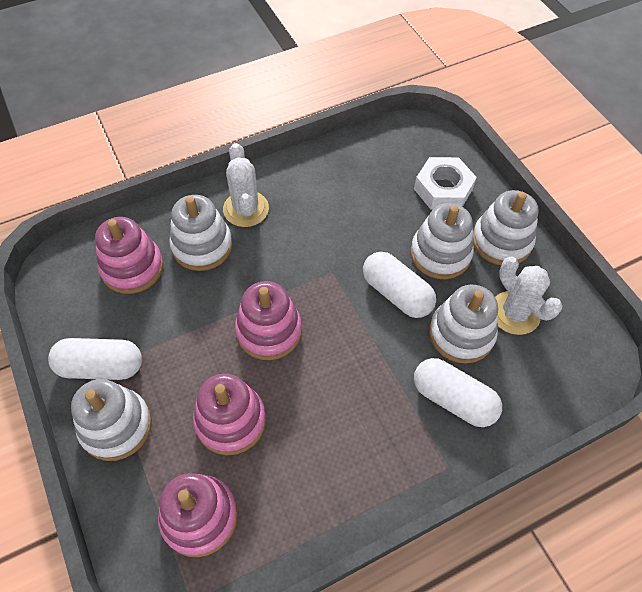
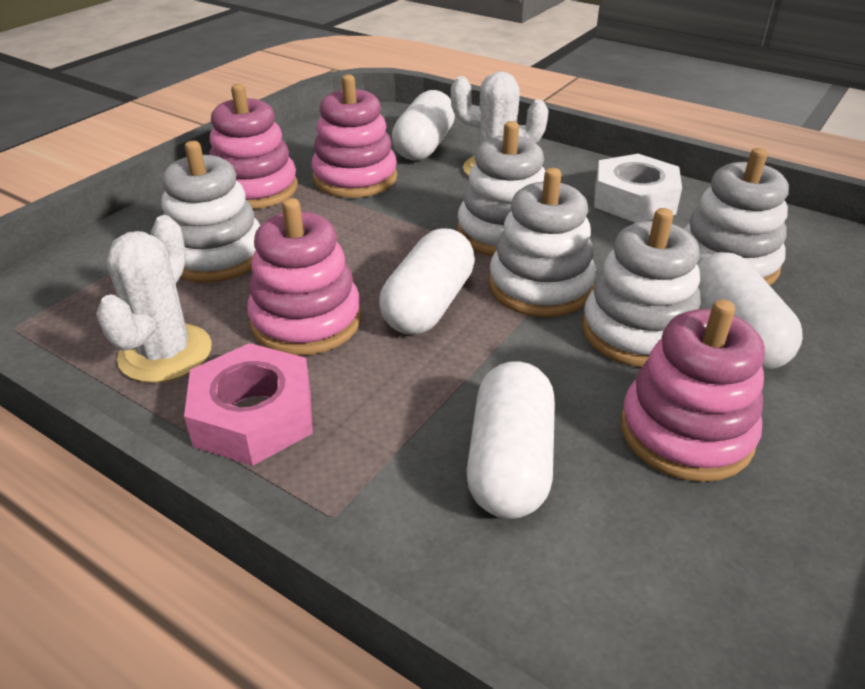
pink nut: none = 0 -> [184,343,313,466] = 1
white capsule: [48,338,142,380] [363,252,436,318] [414,358,502,427] = 3 -> [379,228,475,335] [392,90,455,160] [467,361,555,519] [697,252,803,370] = 4

